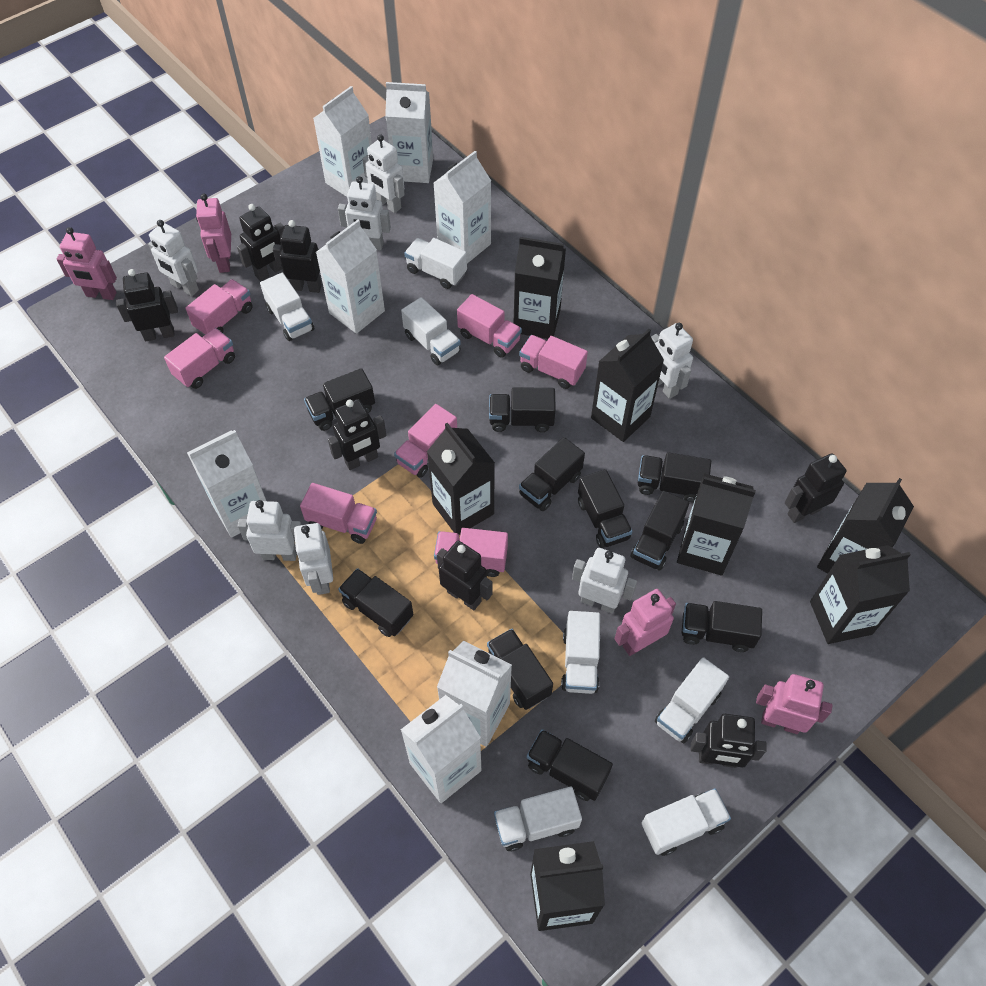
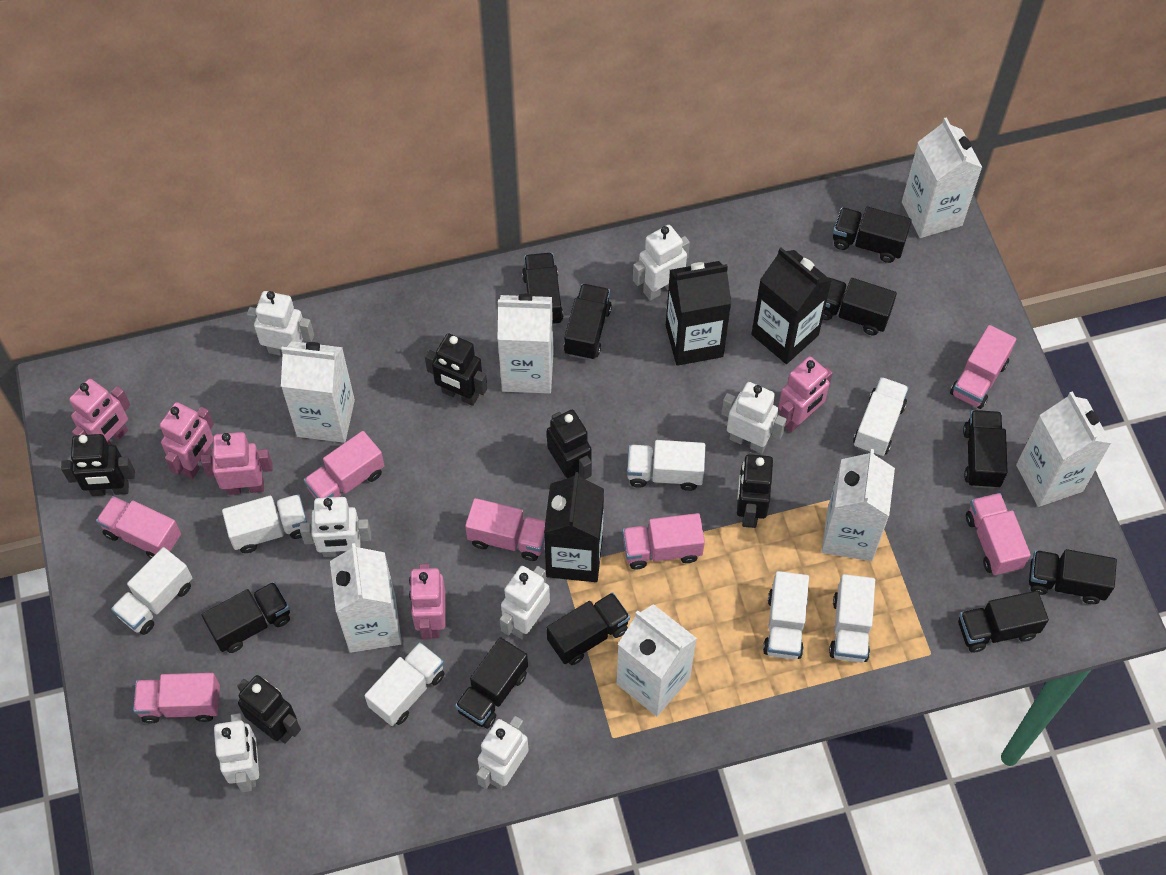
black carton: [427,423,495,535] [514,237,566,339] [530,841,605,931] [591,329,664,442] [677,473,756,575] [810,545,911,644] [817,478,914,573] = 7 -> [544,472,604,582] [666,261,731,366] [751,248,832,364] = 3
black robot: [116,269,178,341] [237,204,284,281] [273,220,322,293] [328,399,387,470] [437,540,492,610] [691,714,767,768] [785,453,847,523] = 7 -> [61,434,135,496] [237,675,301,744] [425,333,487,406] [547,410,592,479] [737,452,773,528] = 5
pink robot: [57,227,117,300] [196,194,231,273] [615,589,676,656] [756,674,833,734] = 4 -> [69,379,130,445] [160,402,214,479] [201,432,273,495] [409,564,446,640] [778,356,833,432] = 5

